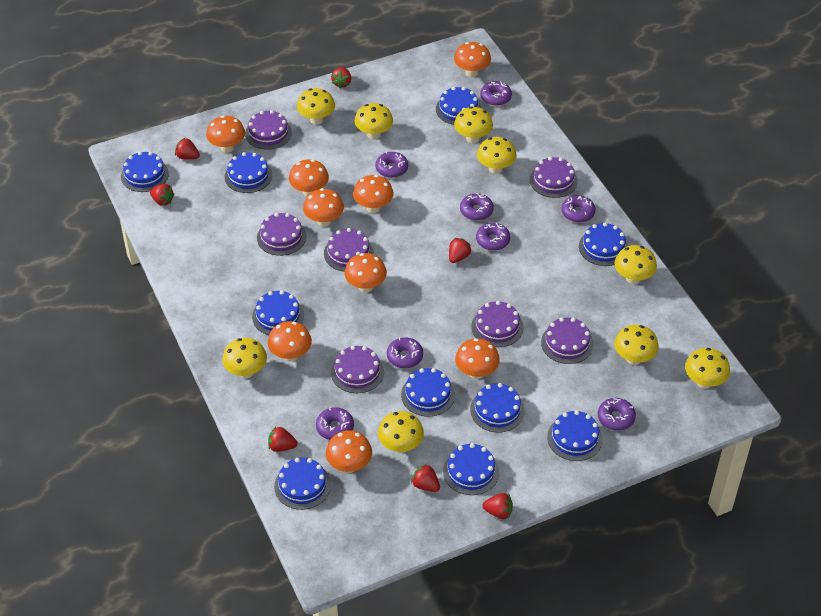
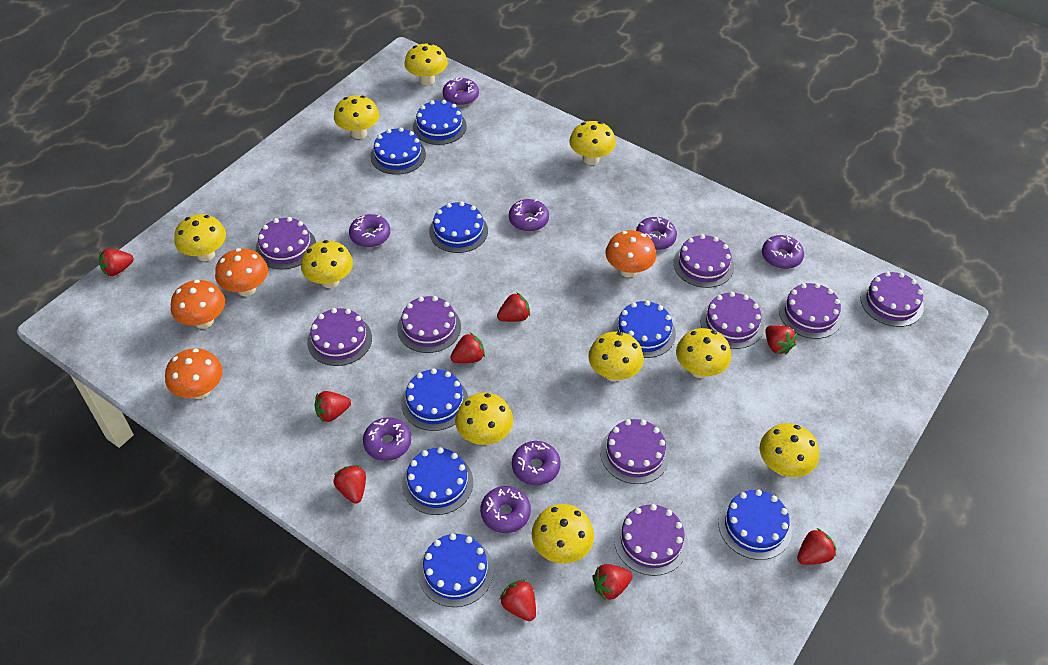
blue cake: [121,151,169,192] [225,152,272,193] [252,290,304,335] [274,458,331,510] [401,368,455,417] [436,87,481,125] [443,443,499,495] [470,383,525,432] [547,410,603,461] [579,222,628,266] = 10 -> [370,128,426,175] [401,368,468,431] [402,447,473,515] [413,100,467,145] [418,533,494,607] [429,201,488,253] [612,300,676,358] [718,490,792,560] = 8
orange mushroom: [206,116,245,153] [268,321,312,362] [289,159,329,196] [303,188,344,227] [326,430,372,473] [344,253,387,292] [353,175,393,213] [454,42,491,77] [455,338,500,379] = 9 -> [165,348,223,399] [171,280,225,329] [215,248,268,297] [605,230,656,278] = 4
purple cake: [245,110,292,150] [257,213,306,256] [324,228,374,272] [331,346,384,393] [471,301,524,347] [530,157,578,198] [541,317,594,364] = 7 -> [256,217,316,269] [307,308,372,366] [397,296,461,353] [600,419,670,484] [614,504,688,576] [673,234,734,288] [700,292,764,349] [779,283,842,339] [860,272,924,327] = 9
red strawberry: [150,184,175,206] [175,137,200,159] [268,426,298,452] [331,68,351,88] [411,464,440,492] [449,238,472,263] [482,493,513,519] = 7 -> [99,248,134,276] [315,391,351,422] [333,465,366,504] [450,333,485,363] [497,293,530,322] [499,579,536,621] [592,564,633,600] [765,325,797,354] [797,528,836,565] = 9
yellow mushroom: [223,338,267,378] [297,88,335,125] [355,103,393,140] [378,411,424,453] [454,107,493,144] [477,137,516,174] [614,325,659,365] [615,245,657,284] [685,348,730,389] = 9 -> [174,214,226,261] [301,240,353,288] [334,95,379,139] [404,43,448,85] [455,393,513,445] [532,504,594,564] [569,121,616,165] [588,332,644,382] [676,328,731,378] [760,423,819,477] = 10

